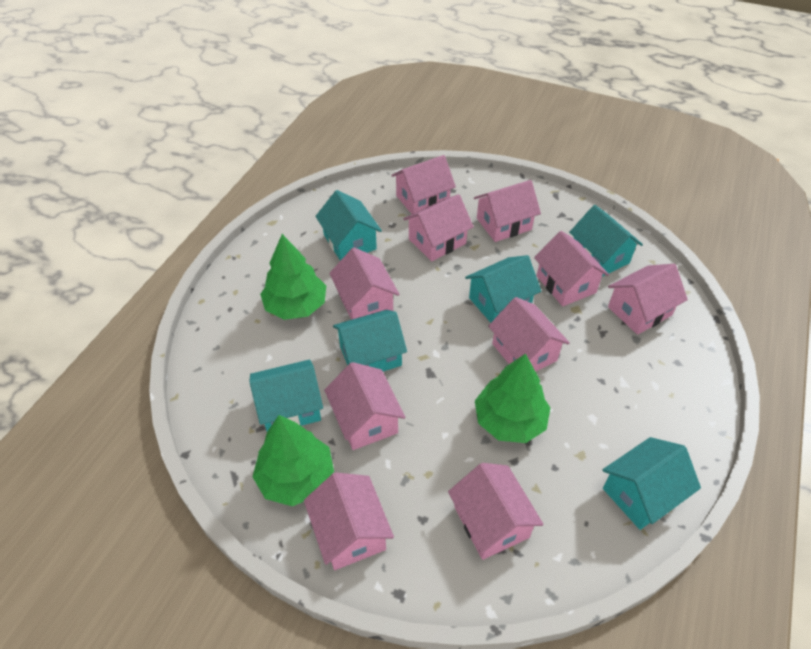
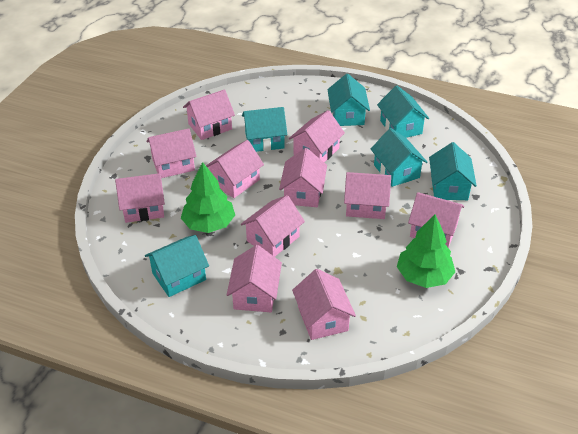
green tree: [252,415,334,506] [260,234,326,320] [475,354,550,443] = 3 -> [181,162,235,233] [397,214,455,288] = 2
pink house: [304,472,394,570] [324,362,406,450] [329,247,400,320] [391,155,456,214] [403,194,474,261] [448,463,544,560] [474,180,541,242] [488,297,570,372] [534,231,609,306] [608,264,688,335] = 10 -> [115,173,165,223] [147,128,197,178] [183,90,235,140] [206,140,264,198] [227,245,282,312] [241,195,305,257] [279,148,327,207] [289,110,345,162] [292,269,356,340] [344,172,391,219] [408,192,464,248] = 11

